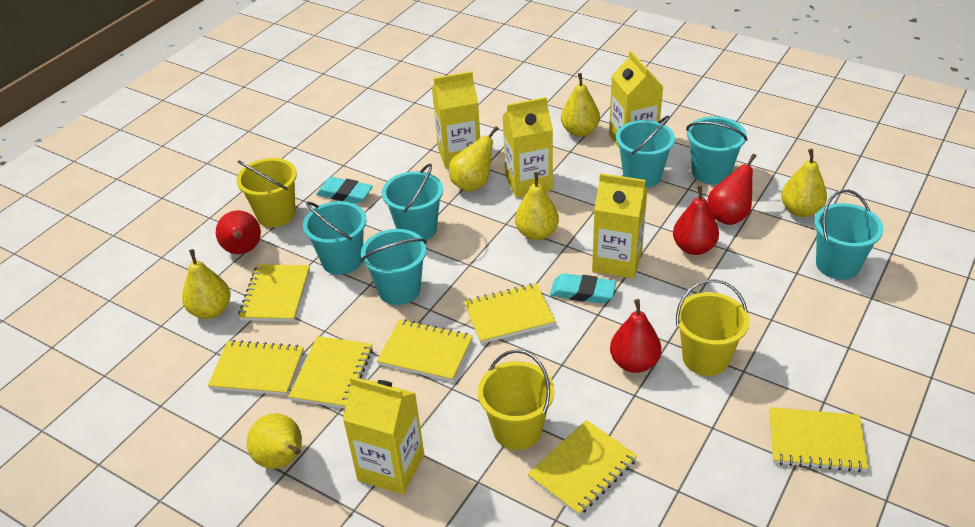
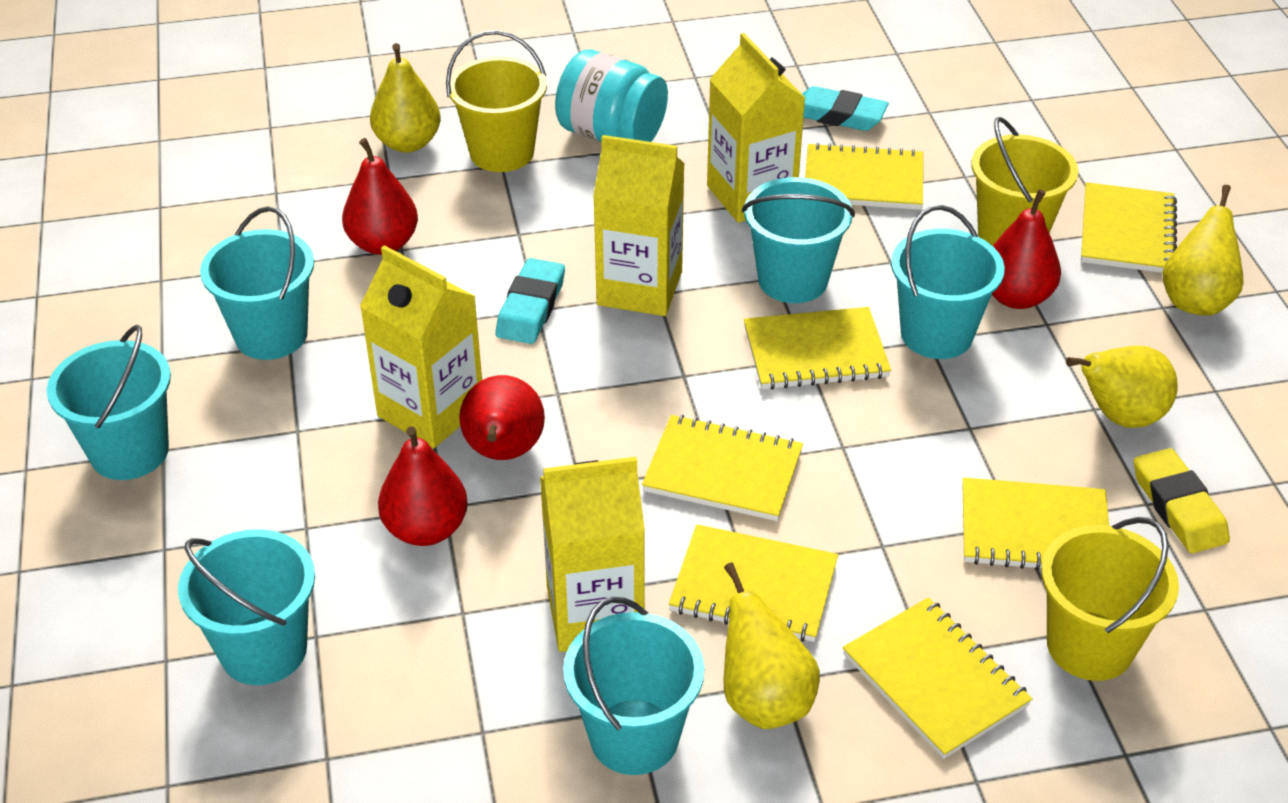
turquoise jar: none = 0 -> [555,50,668,142] = 1
yellow carton: [343,376,424,495] [432,71,480,169] [502,97,553,198] [592,173,648,279] [609,51,663,149] = 5 -> [360,245,482,448] [540,457,645,652] [593,135,685,316] [707,33,805,223] = 4
yellow eraser: none = 0 -> [1134,448,1230,553] = 1
yellow pear: [182,249,231,319] [247,413,302,469] [449,126,499,192] [515,172,559,240] [561,73,600,137] [781,149,827,217] = 6 -> [370,43,441,153] [723,562,820,729] [1066,346,1177,428] [1162,185,1243,316] = 4

